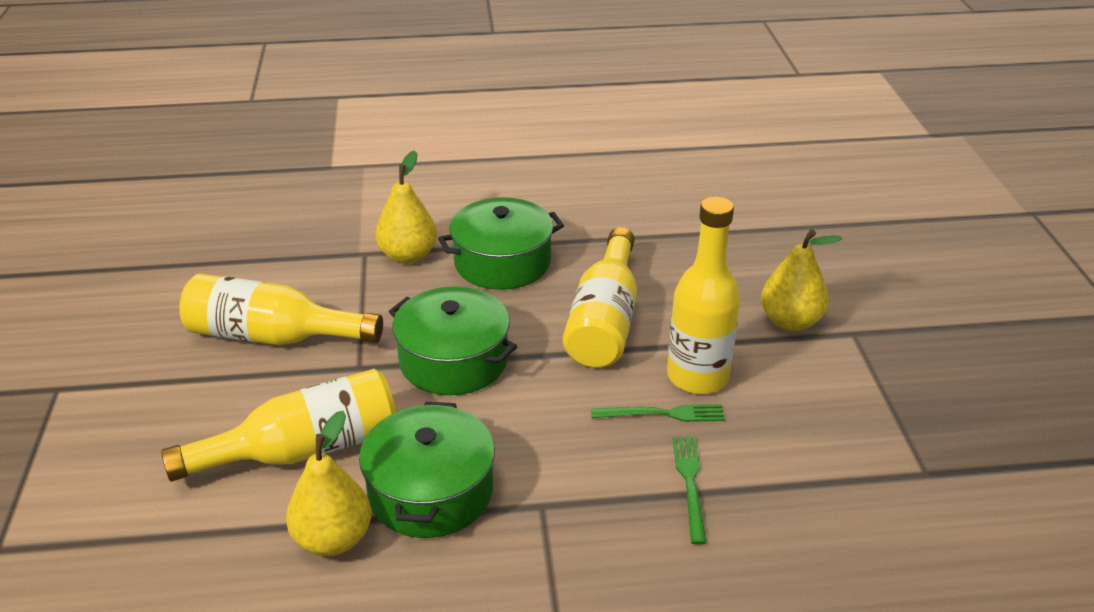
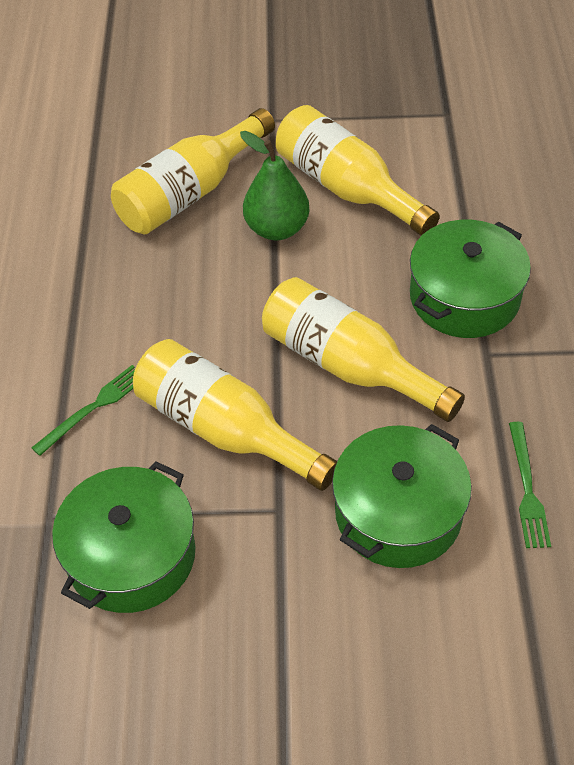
green pear: none = 0 -> [240,131,309,240] = 1
yellow pear: [286,411,371,556] [375,150,437,264] [761,229,842,331] = 3 -> none = 0

